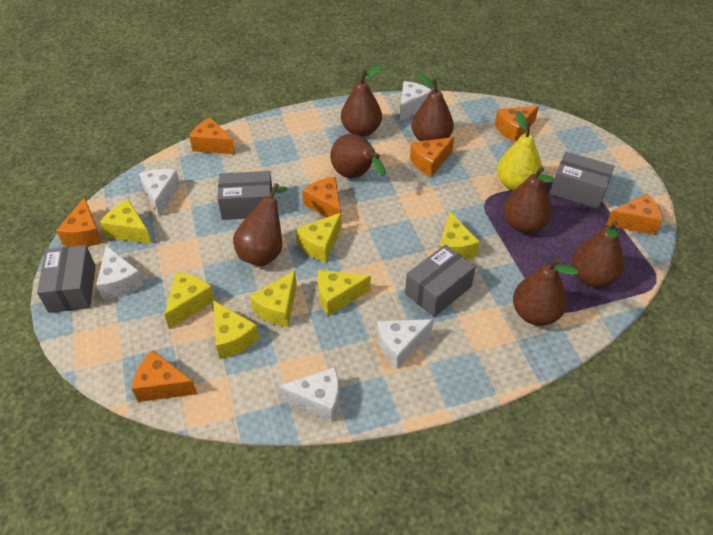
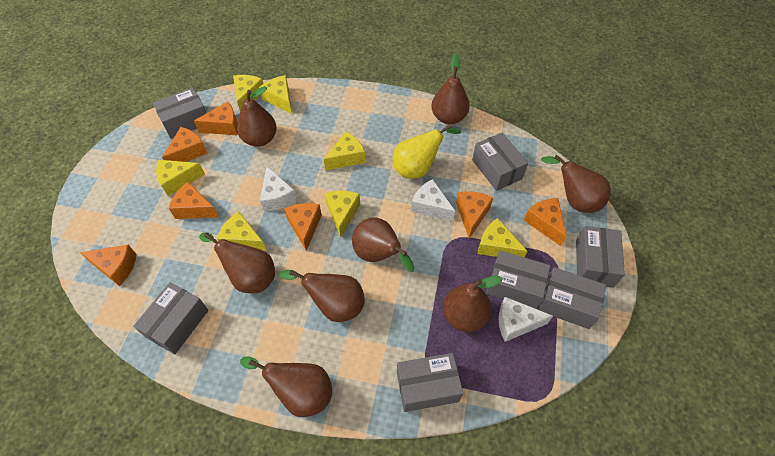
brown pear: [233,183,288,266] [330,134,385,178] [341,65,382,137] [412,73,454,141] [503,167,555,233] [513,258,578,326] [571,220,624,287] = 7 -> [199,232,275,293] [237,86,277,147] [240,356,332,417] [280,270,365,322] [352,217,414,272] [431,54,469,124] [443,276,503,332] [541,155,610,213] = 8
grey box: [37,245,96,313] [217,171,272,220] [405,244,476,317] [550,152,615,209] = 4 -> [133,282,209,354] [153,87,206,139] [397,353,463,412] [472,133,528,191] [486,250,550,309] [538,267,606,329] [576,226,625,288] = 7
white cheese: [96,245,144,299] [139,169,180,216] [278,367,339,422] [377,319,434,369] [400,81,432,121] = 5 -> [260,166,297,211] [411,179,455,221] [499,297,553,342] = 3

